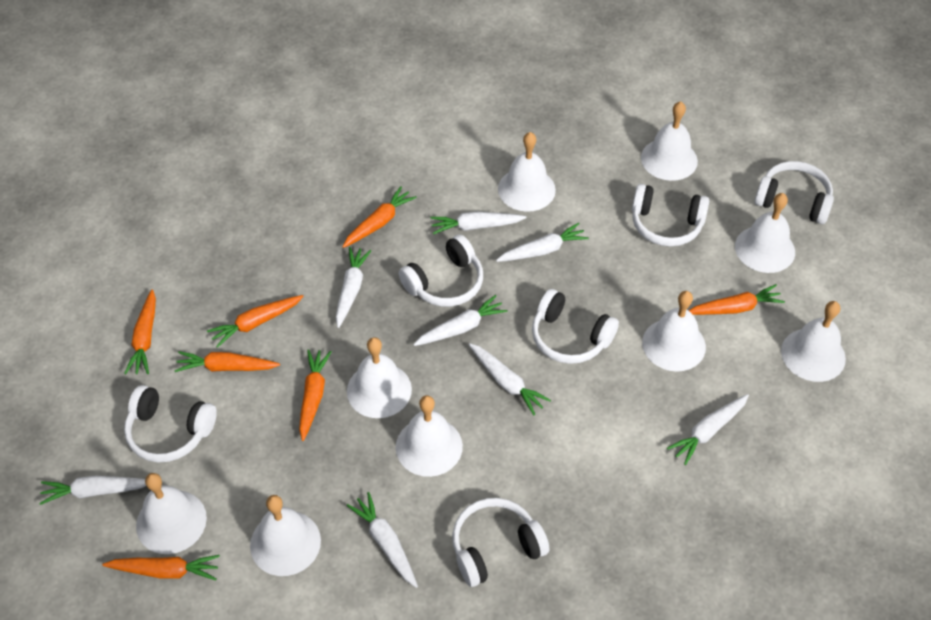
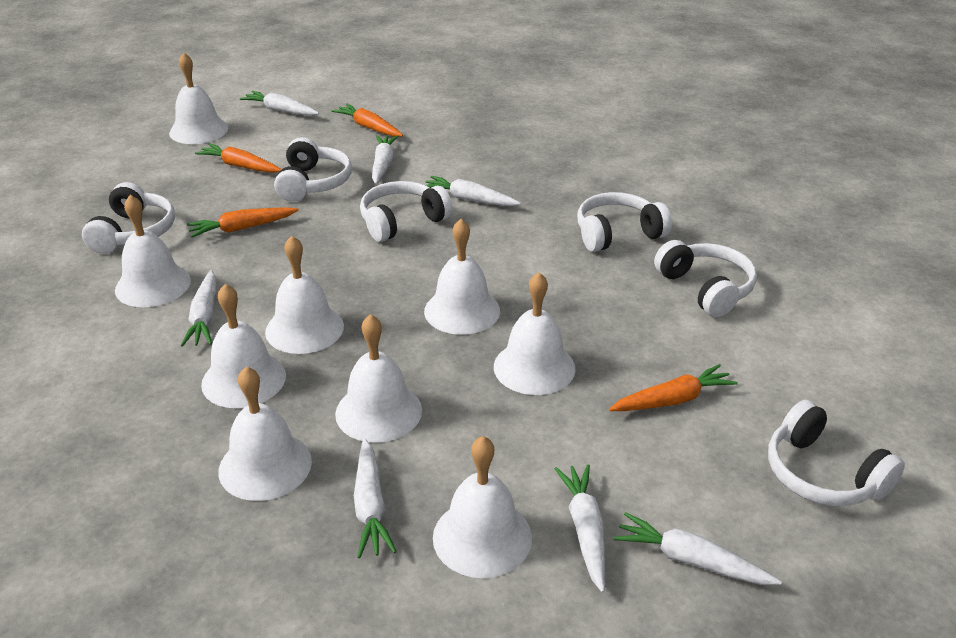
orange carrot: [102,555,220,581] [124,289,156,374] [175,351,280,372] [207,295,304,348] [299,349,331,441] [342,186,417,248] [689,284,785,315] = 7 -> [187,207,299,238] [195,143,282,173] [332,104,403,137] [609,364,738,411] = 4
white carrot: [39,476,146,505] [336,247,372,328] [347,492,418,588] [413,295,508,346] [430,212,527,234] [468,343,551,415] [496,223,589,262] [667,394,749,465] = 8 -> [181,270,216,347] [240,91,319,116] [354,438,397,558] [372,135,398,184] [426,176,521,206] [554,464,605,593] [614,512,782,585] = 7

